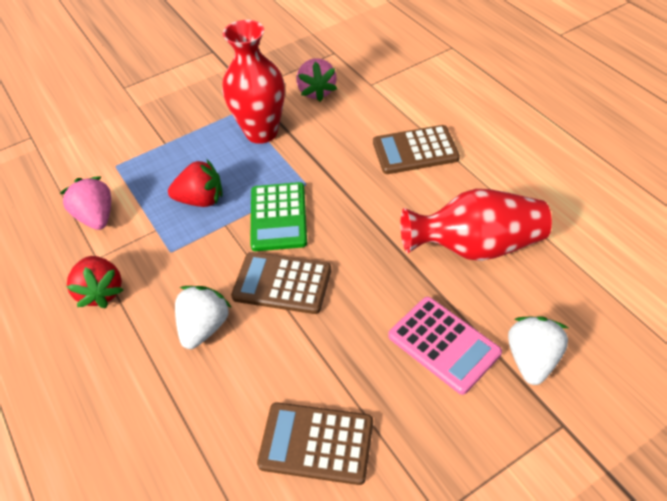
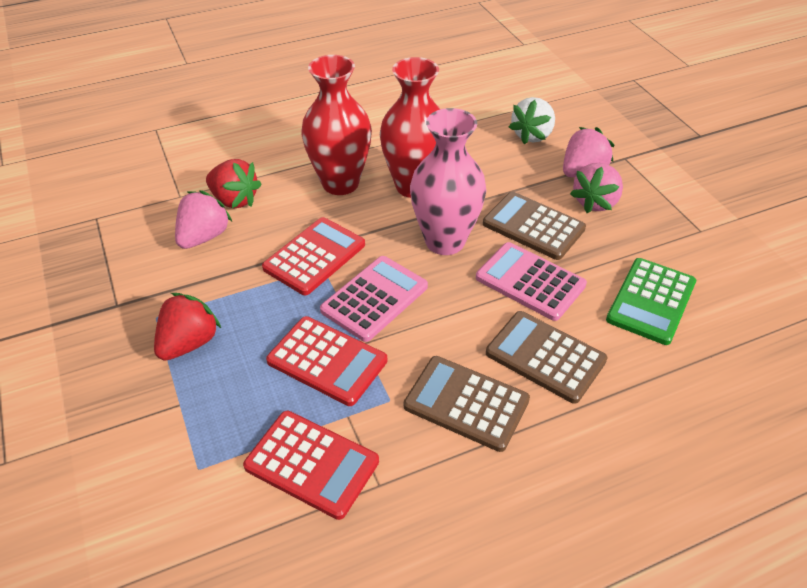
pink calculator: [388,297,502,395] = 1 -> [320,256,428,342] [476,242,587,321] = 2
pink strawberry: [60,176,111,230] [296,58,337,102] = 2 -> [175,190,232,249] [563,127,615,177] [570,163,623,213] = 3
pink vase: none = 0 -> [410,108,486,255] = 1
red calculator: none = 0 -> [243,411,379,520] [262,217,365,295] [266,316,387,406] = 3
white strawberry: [175,286,232,349] [508,316,568,385] = 2 -> [509,97,555,144] = 1

